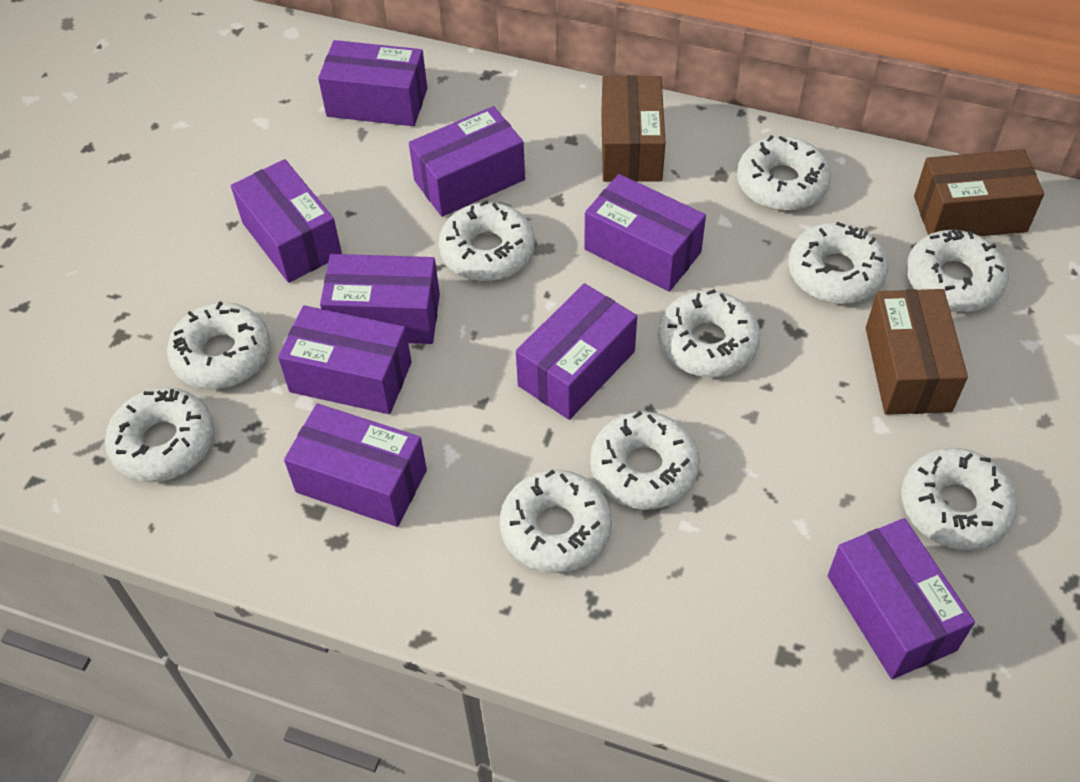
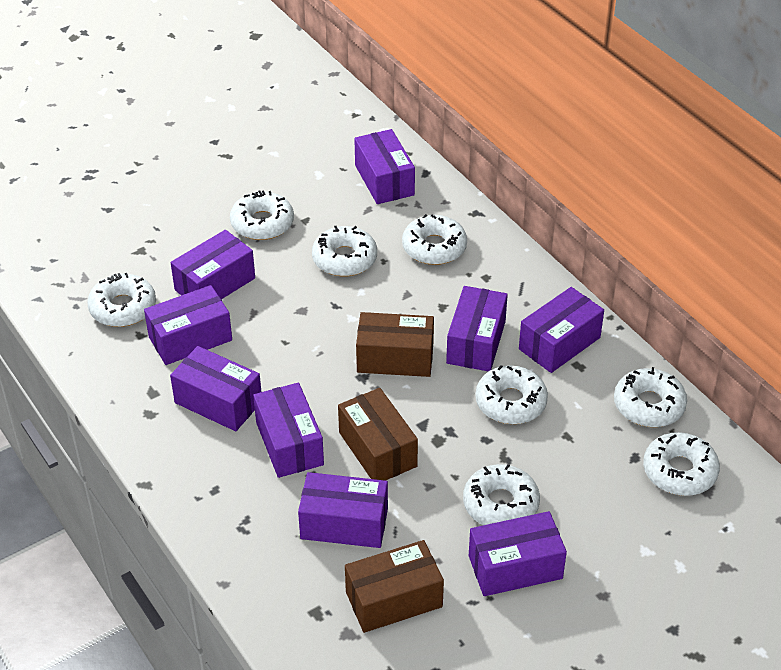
white donut: [105,387,214,482] [167,301,270,390] [439,200,535,281] [500,469,612,573] [590,411,700,510] [658,289,761,377] [737,135,831,211] [788,222,888,304] [901,448,1018,550] [906,229,1009,312] = 10 -> [87,273,156,327] [230,190,294,240] [312,226,377,277] [402,214,467,265] [463,464,540,525] [475,365,548,424] [614,367,687,427] [643,432,720,496] = 8

